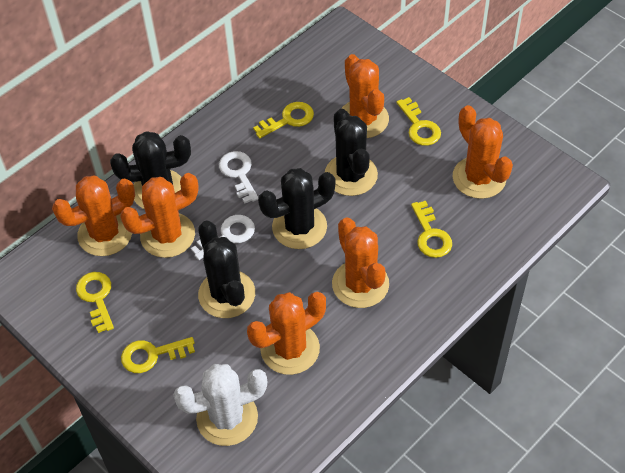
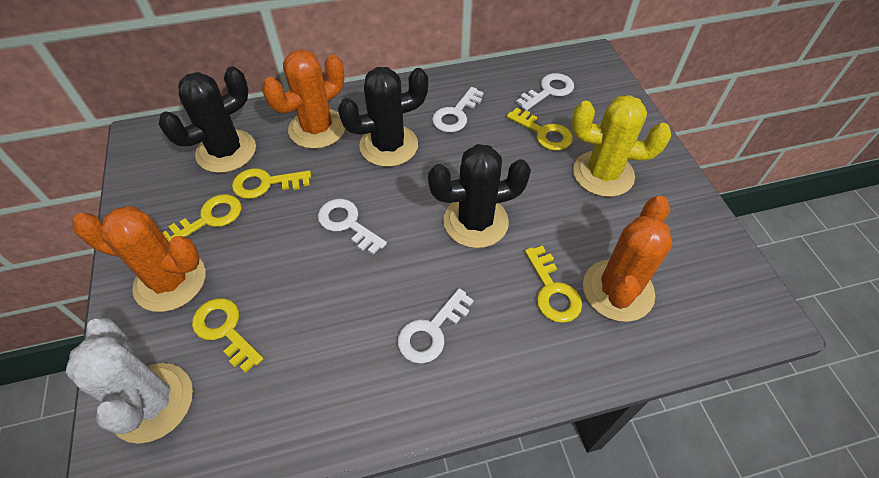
black cactus: [110,131,191,209] [198,221,255,318] [258,168,336,249] [325,109,378,196] = 4 -> [159,66,256,173] [338,67,428,167] [428,144,531,248] = 3
orange cactus: [52,176,135,256] [120,173,199,258] [247,292,326,375] [332,217,389,308] [341,54,389,138] [453,105,513,199] = 6 -> [73,206,206,312] [262,49,345,149] [583,196,672,322] = 3
white key: [191,215,255,260] [219,151,259,203] = 2 -> [318,199,387,255] [398,288,474,364] [432,87,484,132] [516,73,574,110] = 4
yellow cactus: none = 0 -> [572,95,671,197] = 1

